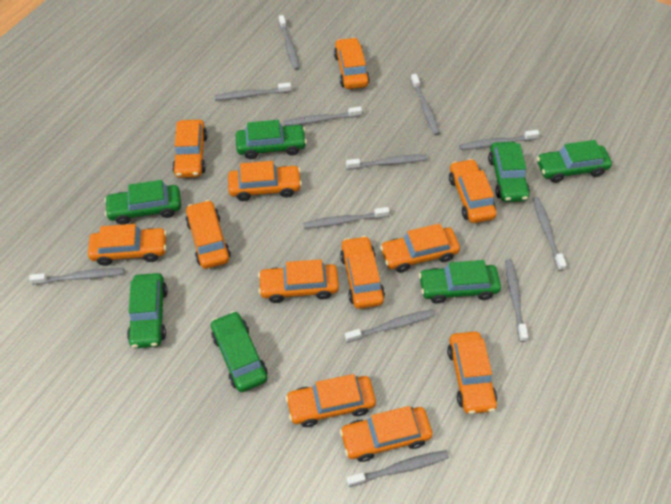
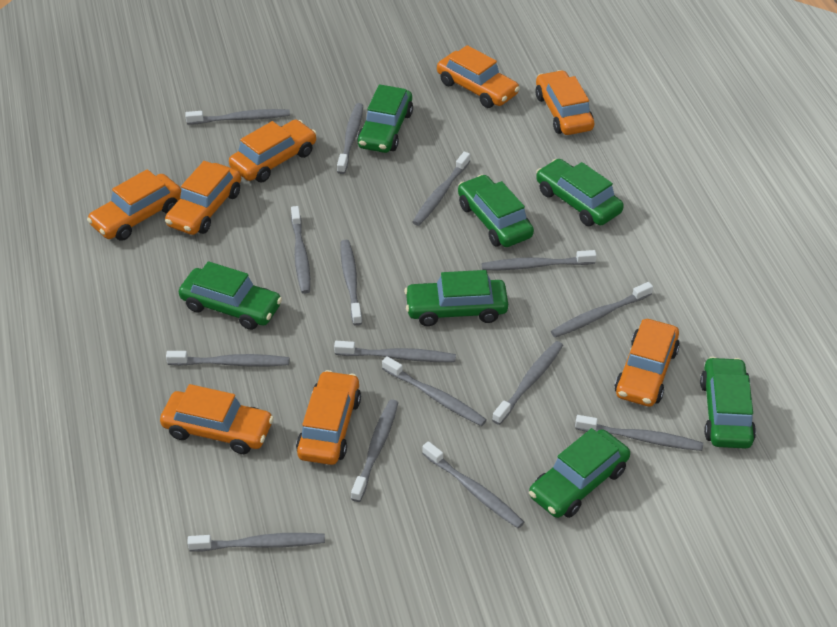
grey toothbrush: [29,268,124,285] [215,82,291,100] [279,15,300,70] [284,107,362,126] [303,207,390,229] [345,309,435,343] [346,155,428,170] [347,450,449,487] [411,74,440,135] [459,130,539,150] [505,259,528,342] [533,197,567,271] = 12 -> [166,351,289,367] [185,109,290,125] [187,533,325,552] [291,206,310,294] [334,341,456,362] [337,103,363,174] [341,240,362,326] [351,399,398,502] [382,356,487,426] [412,152,470,226] [422,441,524,528] [482,250,597,270] [492,341,563,425] [551,282,653,338] [575,415,703,451] = 15
orange car: [88,224,167,266] [172,120,207,178] [186,200,231,269] [228,161,302,201] [258,259,339,303] [285,374,376,427] [334,37,370,89] [340,236,385,309] [340,406,433,462] [380,223,460,273] [447,332,497,414] [449,159,497,223] = 12 -> [87,169,181,241] [160,384,274,454] [165,161,241,235] [229,120,317,182] [296,370,361,465] [437,45,520,108] [535,70,594,135] [615,319,680,407] = 8

